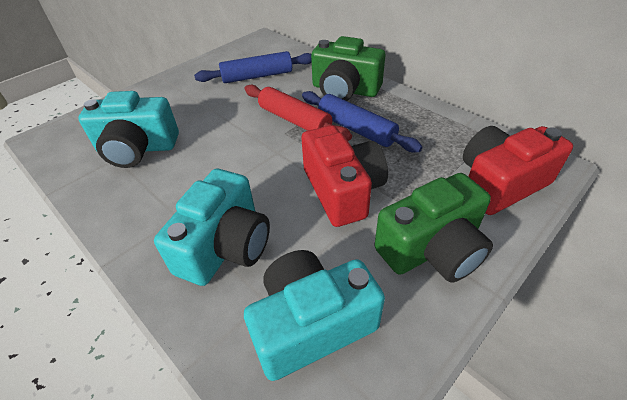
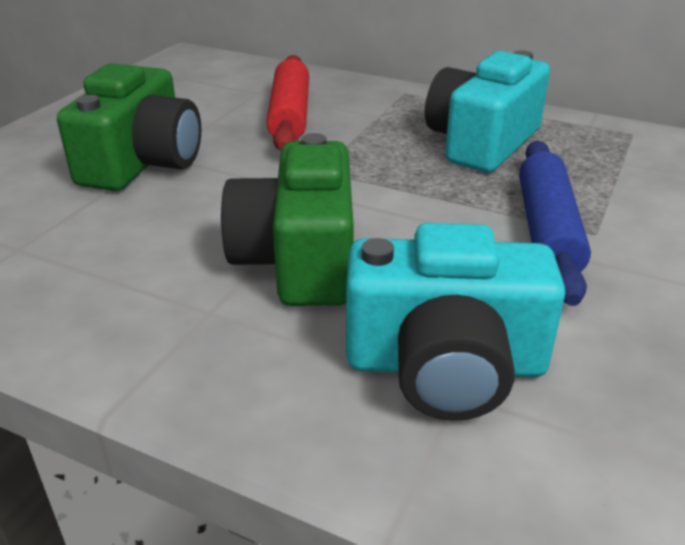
blue rolling pin: [194,51,312,83] [302,91,422,153] = 2 -> [519,141,591,306] = 1
red camera: [301,125,388,227] [463,126,573,215] = 2 -> none = 0
turquoise camera: [78,91,179,168] [154,169,270,286] [244,250,385,381] = 3 -> [346,223,566,421] [425,50,550,172] = 2

